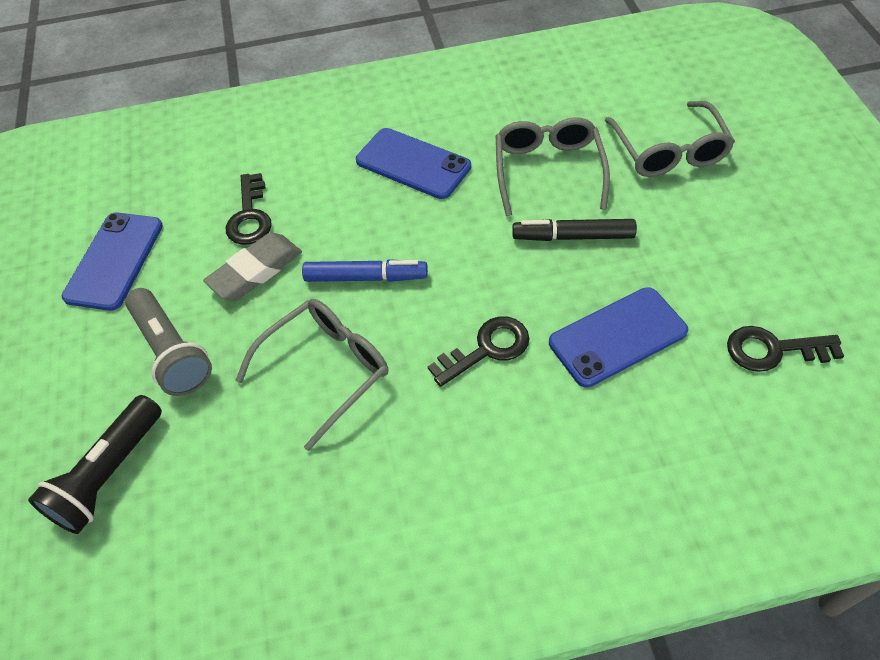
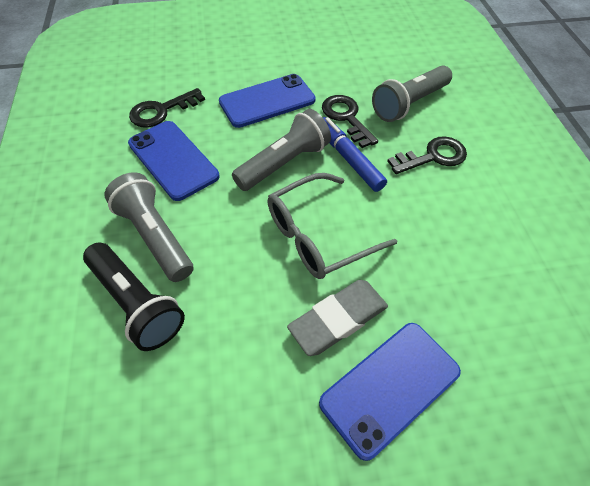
black marker: [512,219,637,241] = 1 -> none = 0
grey flashlight: [125,288,212,396] = 1 -> [104,172,194,282] [232,109,331,191] [372,65,452,122] = 3
grey glasses: [235,299,388,451] [496,117,610,216] [605,101,735,177] = 3 -> [268,173,397,279] = 1

